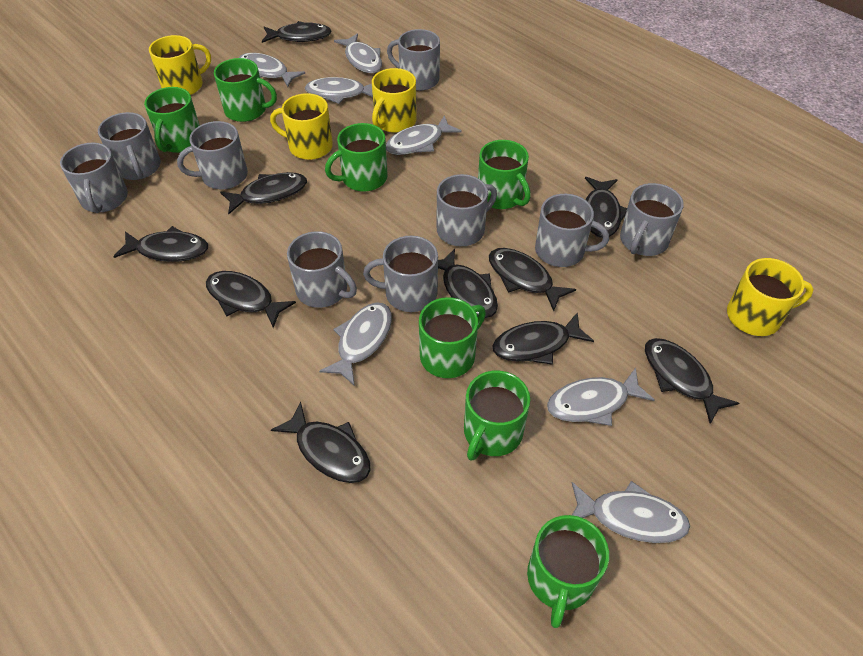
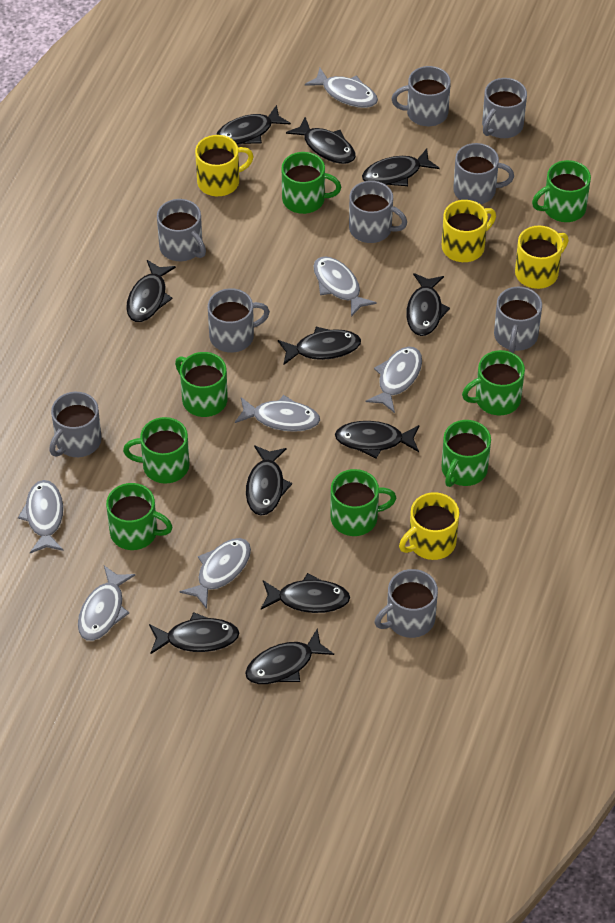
black fish: [113,226,208,262] [206,271,296,328] [220,172,307,214] [262,21,331,43] [271,402,370,483] [438,249,498,318] [489,248,576,311] [493,312,594,365] [585,177,627,238] [645,338,739,424] = 10 -> [126,260,176,322] [149,612,239,655] [216,105,291,145] [245,629,334,684] [246,445,292,516] [261,573,350,613] [278,327,361,365] [286,117,356,164] [335,421,419,459] [362,149,439,186] [406,273,450,336] = 11
green mug: [144,87,200,153] [214,58,277,122] [325,123,388,192] [419,297,486,378] [464,370,530,461] [478,140,531,209] [527,515,609,628] = 7 -> [106,483,172,550] [123,417,190,484] [175,352,228,417] [282,152,341,214] [330,469,396,536] [442,420,491,487] [462,350,525,415] [532,160,591,222] = 8

